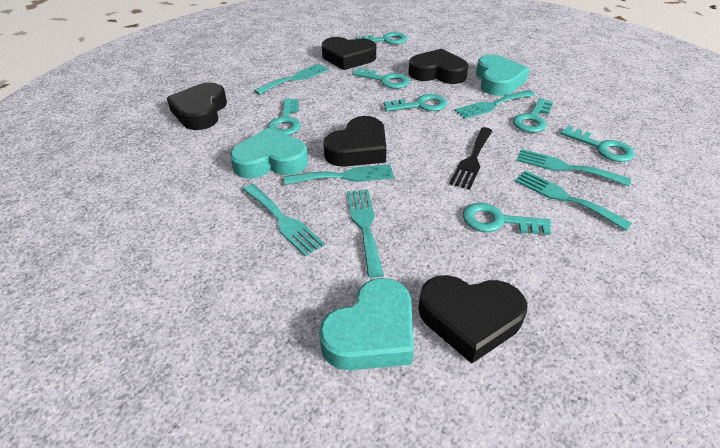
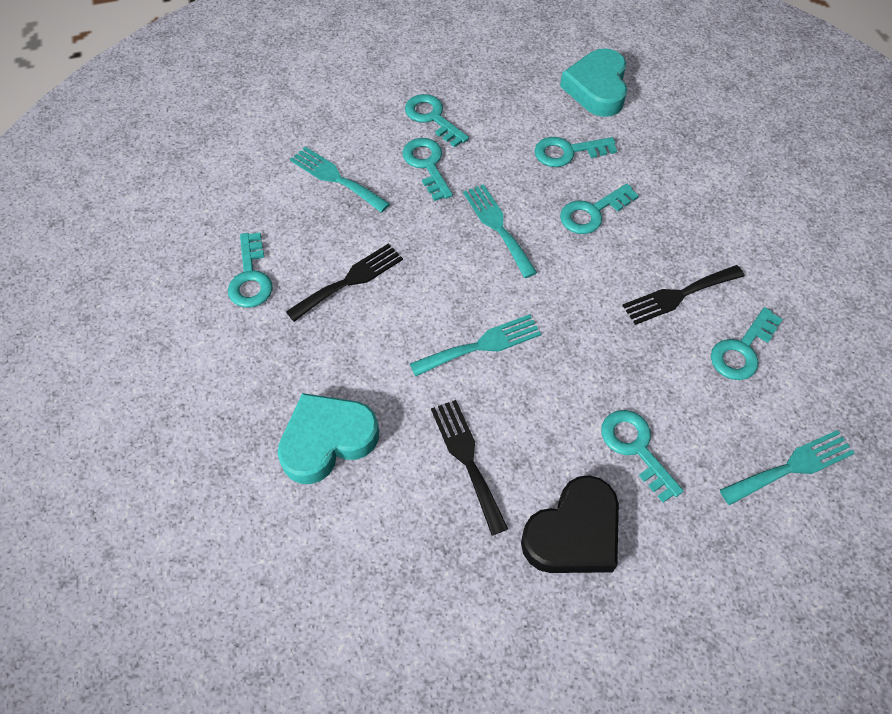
black fork: [449,127,492,190] = 1 -> [286,243,403,322] [431,400,508,535] [622,265,745,325] = 3
black heart: [167,82,227,130] [322,37,376,70] [323,116,387,167] [408,49,468,84] [418,275,528,364] = 5 -> [521,475,619,573] = 1
turquoise fork: [243,184,325,257] [254,64,329,95] [284,164,394,185] [347,189,384,278] [454,90,535,119] [515,170,632,230] [516,149,631,187] = 7 -> [290,147,390,213] [410,314,541,377] [463,184,537,278] [720,430,855,505] = 4
turquoise heart: [230,128,308,179] [319,278,414,370] [476,55,530,96] = 3 -> [277,393,379,484] [560,48,627,117] = 2

